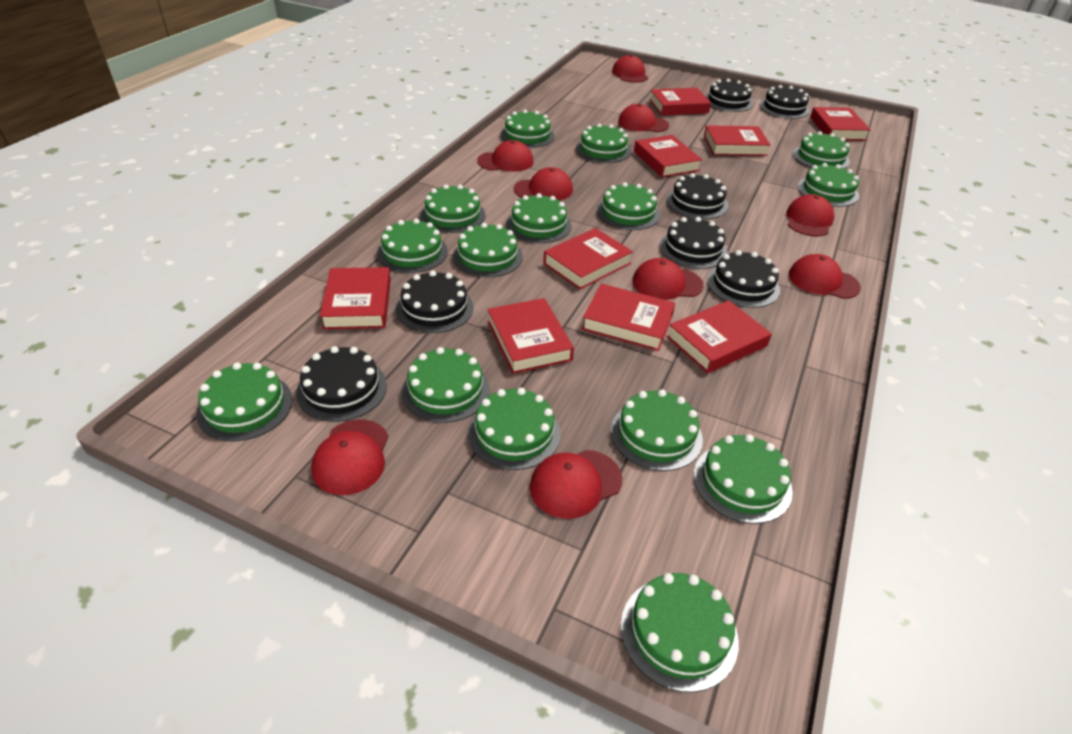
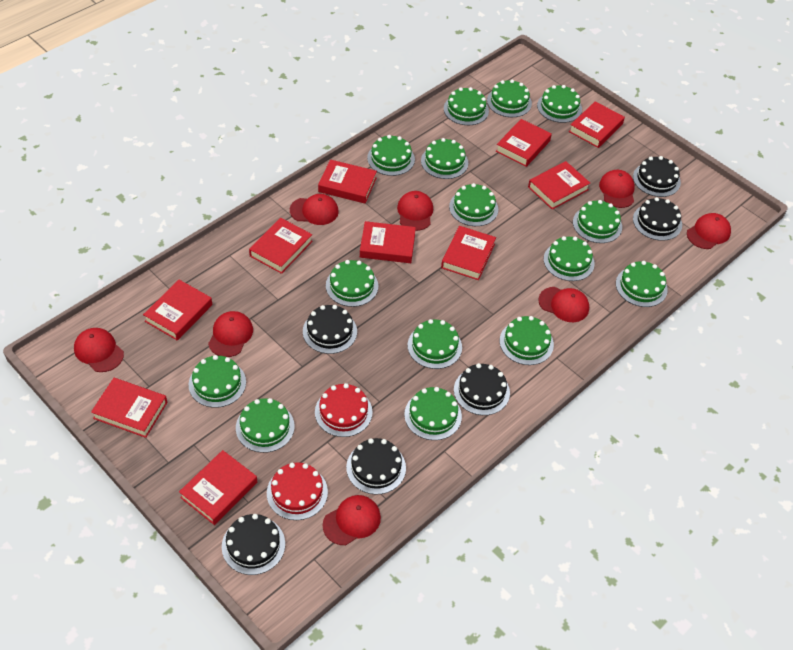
black cake: [296,346,387,422] [396,271,473,333] [659,217,728,269] [666,173,728,219] [705,79,753,112] [707,250,780,308] [759,85,810,119] = 7 -> [222,514,285,575] [303,305,357,354] [346,438,406,494] [454,363,510,415] [633,156,681,197] [633,197,682,241] = 6
red book: [320,267,391,330] [487,298,574,374] [543,228,633,290] [582,284,675,351] [634,135,702,178] [649,88,711,116] [667,300,772,373] [704,125,771,156] [810,107,871,141] = 9 -> [91,378,167,438] [143,280,212,341] [179,450,257,525] [249,218,313,274] [318,160,377,204] [360,221,416,263] [441,226,496,280] [496,119,552,167] [528,161,590,210] [569,101,625,148] = 10
red cake: none = 0 -> [267,462,328,520] [315,383,373,437] = 2
red cap: [311,419,388,495] [477,140,534,172] [514,167,573,200] [530,450,622,519] [612,55,648,83] [618,104,669,132] [633,258,704,300] [786,194,834,236] [789,254,861,299] = 9 -> [74,328,124,372] [208,311,253,357] [290,194,339,225] [323,495,381,545] [397,191,433,231] [538,287,589,322] [599,170,635,208] [687,213,731,249] = 8

